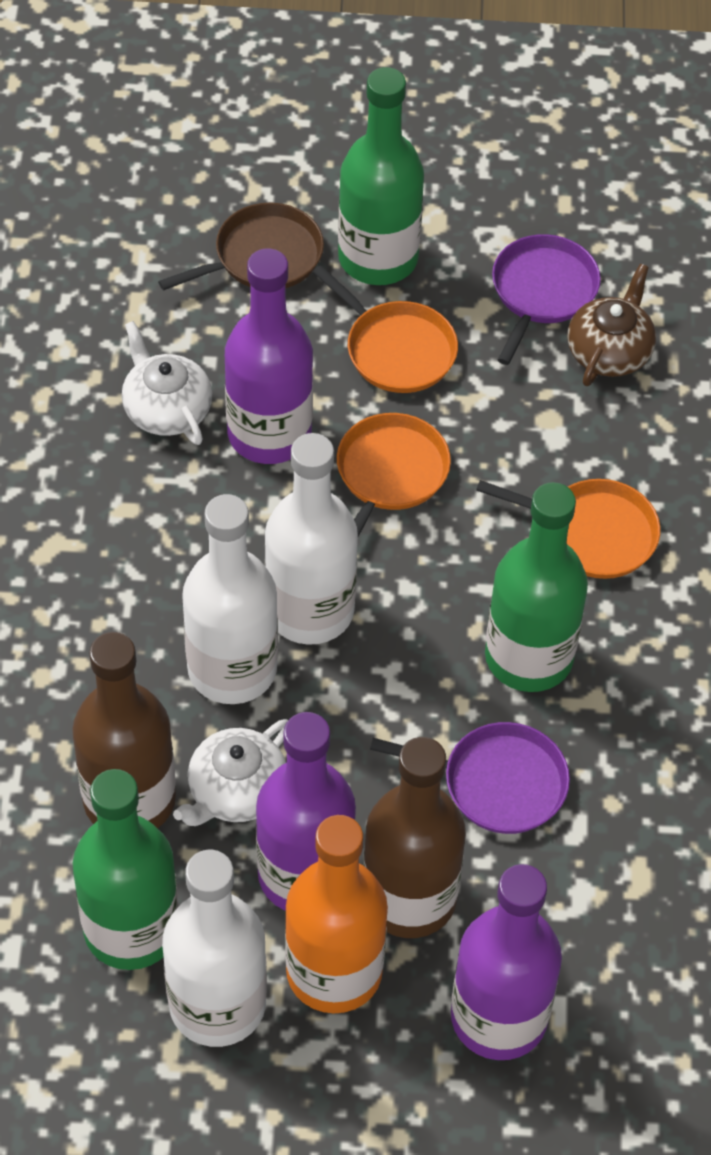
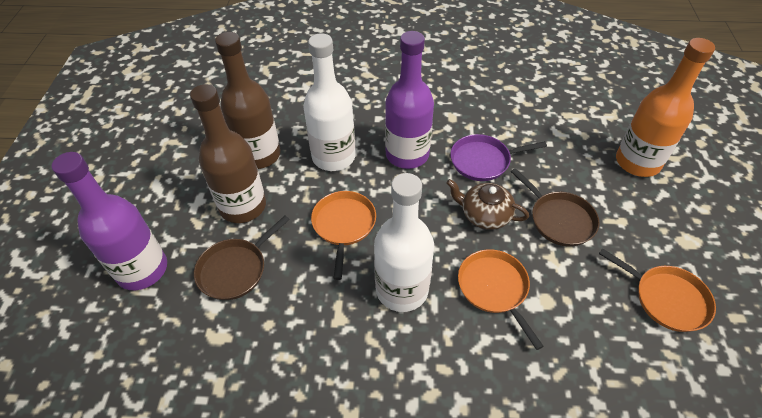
brown pan: [158,203,324,291] = 1 -> [194,216,290,300] [511,168,600,247] = 2
green bottle: [73,769,179,970] [338,67,424,285] [485,482,588,692] = 3 -> none = 0
purple bottle: [225,248,313,464] [256,712,356,911] [451,864,562,1060] = 3 -> [52,152,167,290] [385,31,434,169] = 2
purple pan: [370,722,570,834] [492,234,601,365] = 2 -> [451,134,547,181] = 1
white bottle: [162,850,267,1047] [182,494,278,704] [265,433,358,645] = 3 -> [303,33,356,171] [374,173,434,312] = 2
white teapot: [122,321,212,445] [173,719,288,826] = 2 -> none = 0

